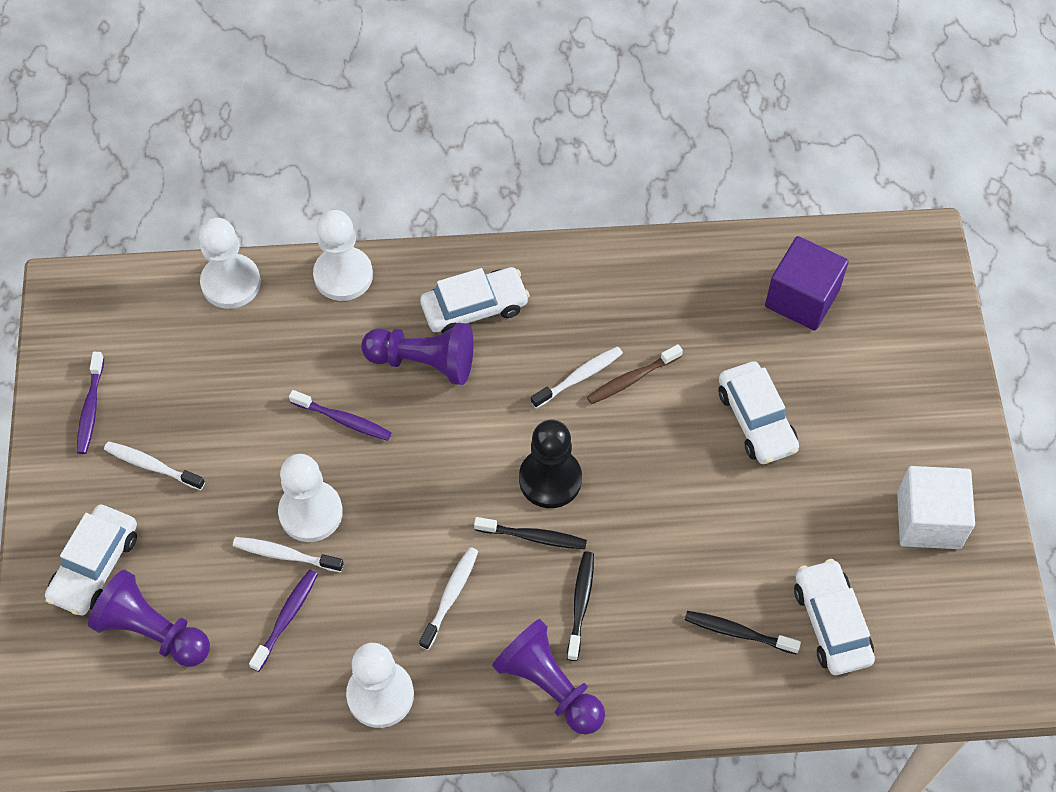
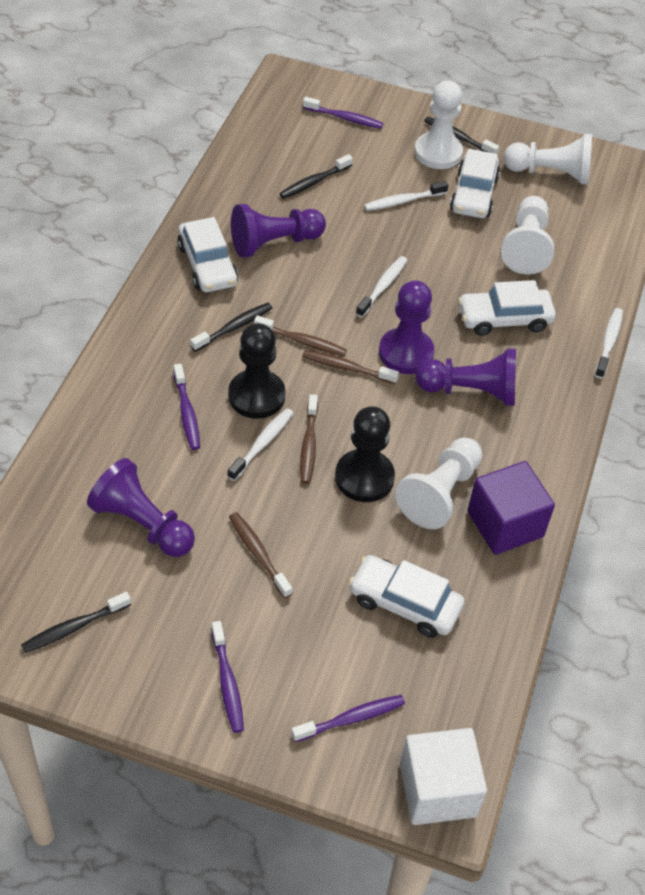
black pawn: [519,420,582,508] = 1 -> [228,323,286,419] [335,406,395,502] = 2
black toothbrush: [474,517,587,549] [567,551,594,661] [685,611,801,654] = 3 -> [21,592,131,653] [190,303,272,352] [279,154,353,199] [424,117,499,154] = 4
brown toothbrush: [587,344,683,404] = 1 -> [229,512,293,598] [254,315,347,357] [300,394,318,484] [302,350,399,384] = 4
purple pawn: [88,569,210,667] [361,323,473,385] [492,619,605,735] = 3 -> [87,458,195,557] [231,204,326,258] [379,280,434,374] [415,349,516,406] = 4
purple toothbrush: [77,352,104,454] [249,569,318,672] [289,390,392,441] = 3 -> [174,364,200,450] [211,621,244,733] [291,695,405,742] [303,97,384,129] = 4

